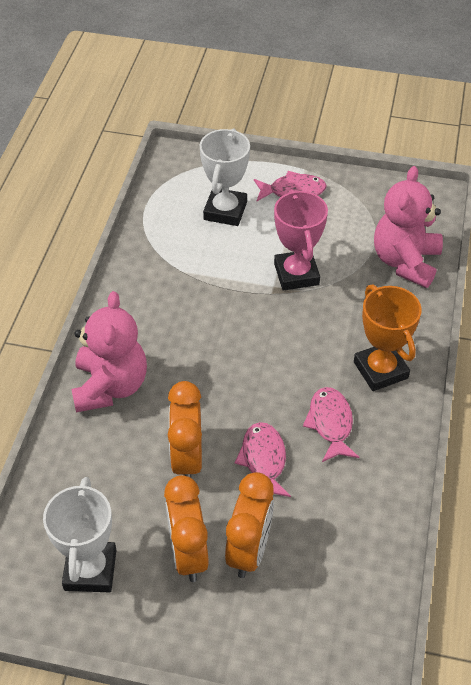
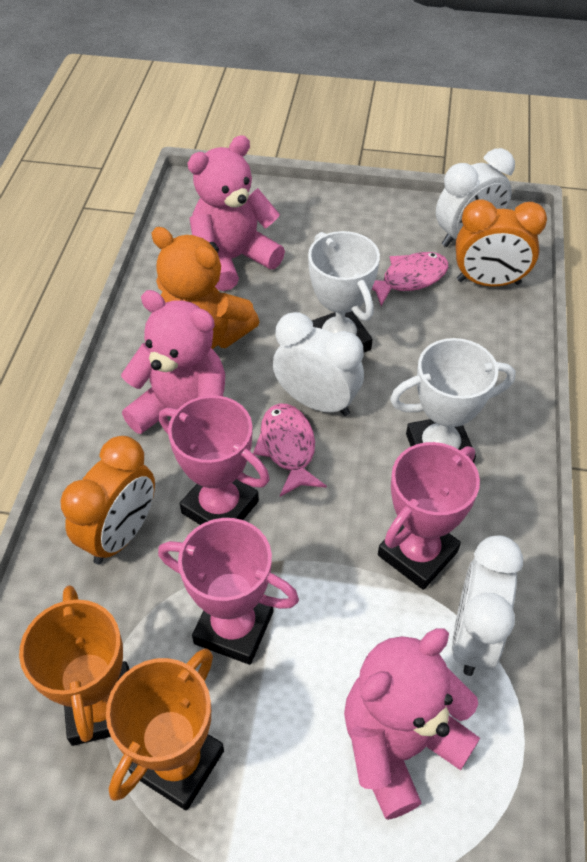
orange clock: [164,475,209,582] [168,381,202,478] [225,472,274,578] = 3 -> [60,436,155,565] [456,199,547,286] = 2
orange teddy bear: none = 0 -> [152,227,259,349] = 1
orange trophy: [354,284,422,391] = 1 -> [19,585,130,746] [106,648,224,810] = 2
pink fish: [234,422,291,497] [254,171,327,201] [303,387,360,462] = 3 -> [253,404,327,497] [372,252,449,306] = 2
pink teddy bear: [71,291,147,412] [374,166,443,288] = 2 -> [121,290,225,434] [188,135,285,291] [344,628,480,820] = 3
pink trophy: [274,189,328,291] = 1 -> [158,518,299,665] [159,395,270,525] [378,442,480,590] = 3
white clock: none = 0 -> [273,312,364,416] [436,148,515,247] [452,535,523,676] = 3

